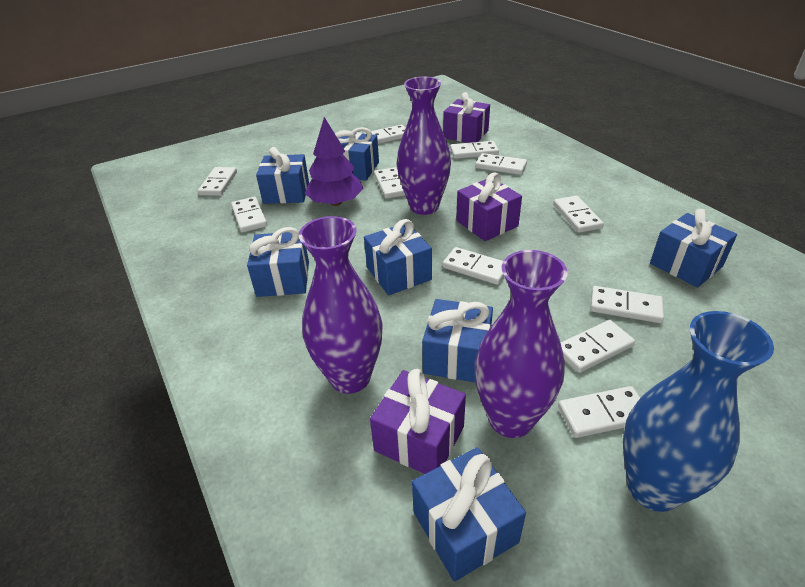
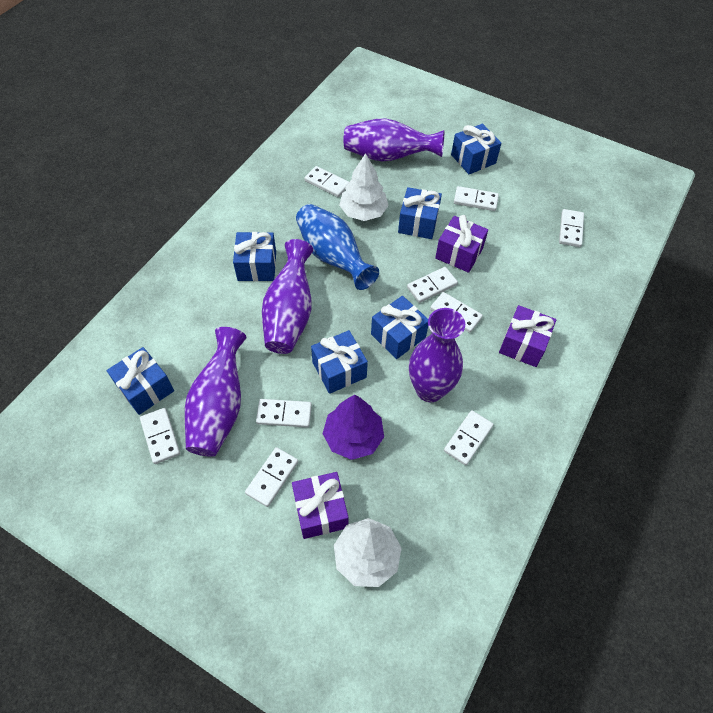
blue gift: [247,227,309,297] [256,147,309,204] [335,127,379,181] [364,219,432,295] [412,447,526,582] [422,299,493,383] [650,209,737,287] = 7 -> [106,347,174,415] [233,232,276,281] [311,330,368,394] [371,296,428,359] [398,187,442,239] [451,124,501,174] = 6
purple vase: [299,216,383,394] [397,77,451,215] [475,250,568,438] = 3 -> [185,327,246,457] [262,239,313,354] [344,118,444,161] [409,308,465,402] = 4
white domino: [198,167,237,196] [231,197,267,233] [364,124,406,144] [374,167,405,199] [442,247,504,285] [450,141,499,159] [475,153,527,175] [553,196,604,233] [558,386,640,438] [561,320,635,373] [590,286,664,323] = 11 -> [140,408,180,464] [245,447,298,507] [256,399,312,428] [304,166,349,197] [407,267,458,303] [430,292,483,333] [444,410,493,465] [454,186,499,211] [559,209,584,247] = 9
white tree: none = 0 -> [334,518,402,587] [339,153,389,221] = 2

